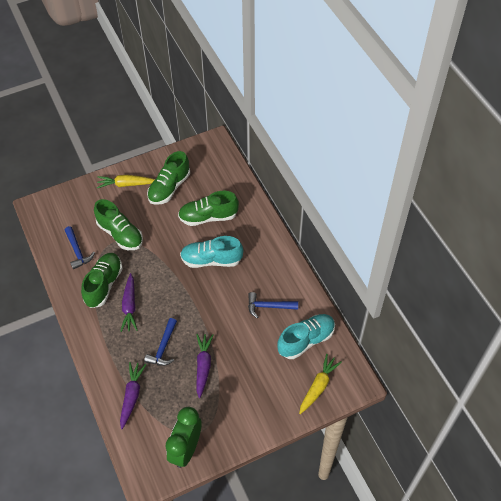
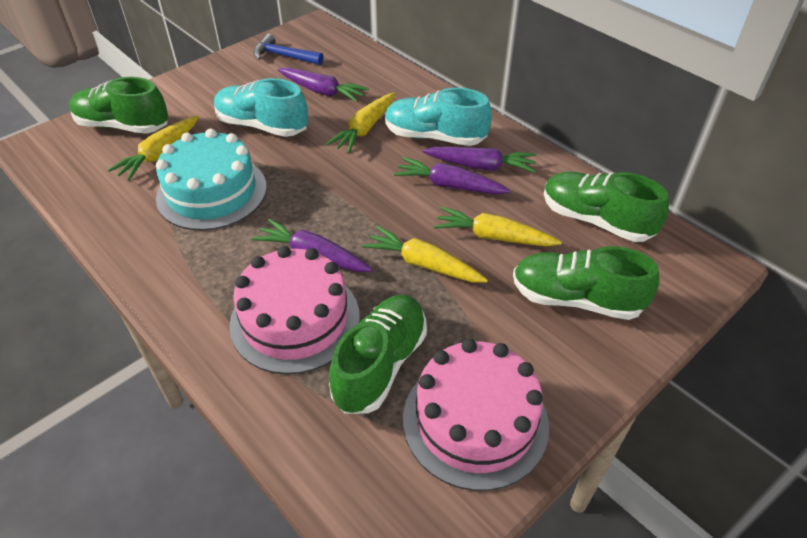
blue hammer: [65,226,95,269] [144,318,177,366] [248,292,298,318] = 3 -> [253,34,323,65] = 1
green clock: [166,407,202,468] = 1 -> none = 0
pink cake: none = 0 -> [229,246,360,374] [403,339,549,491] = 2
purple carrot: [120,273,138,332] [120,362,147,429] [196,334,214,398] = 3 -> [252,219,373,272] [278,68,369,102] [394,157,511,194] [423,147,536,173] = 4
turquoise cake: none = 0 -> [156,129,267,231] = 1
yellow carrot: [97,175,155,188] [299,354,342,414] = 2 -> [108,115,199,180] [326,92,395,153] [362,226,488,283] [434,207,562,247] = 4

